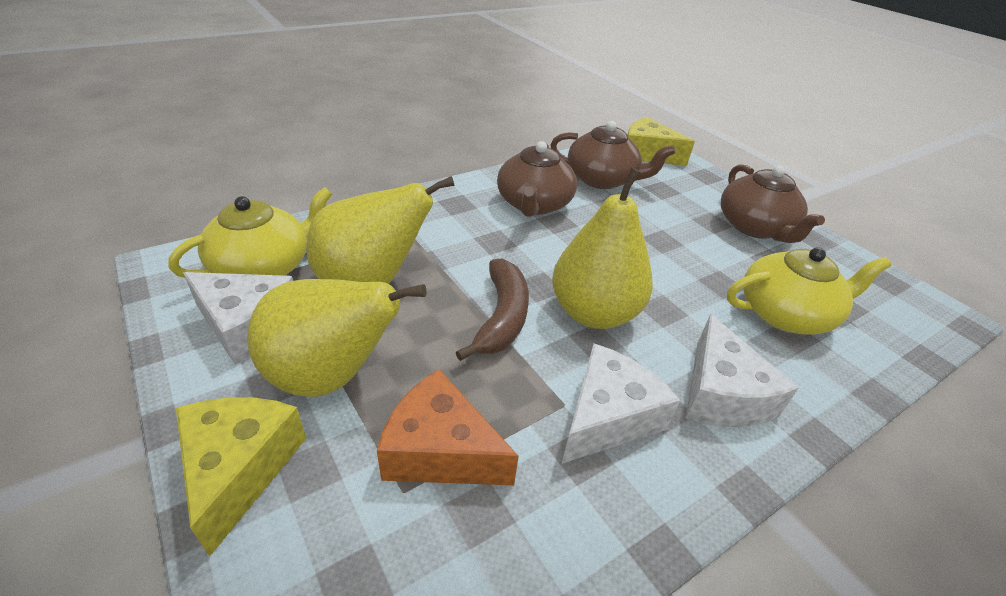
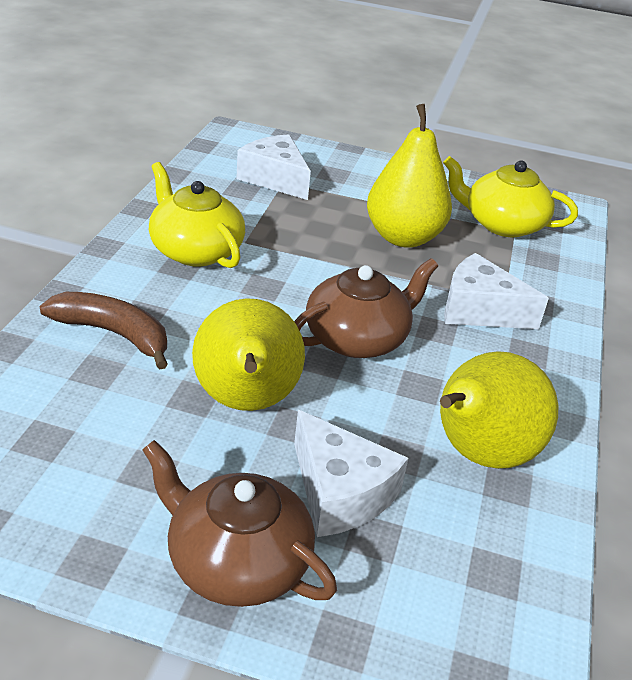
brown teapot: [497,141,577,217] [551,121,675,189] [721,164,825,243] = 3 -> [142,440,337,607] [294,258,438,358] = 2
orange cheese: [377,369,519,485] = 1 -> none = 0
yellow cheese: [176,397,306,556] [628,117,695,166] = 2 -> none = 0

